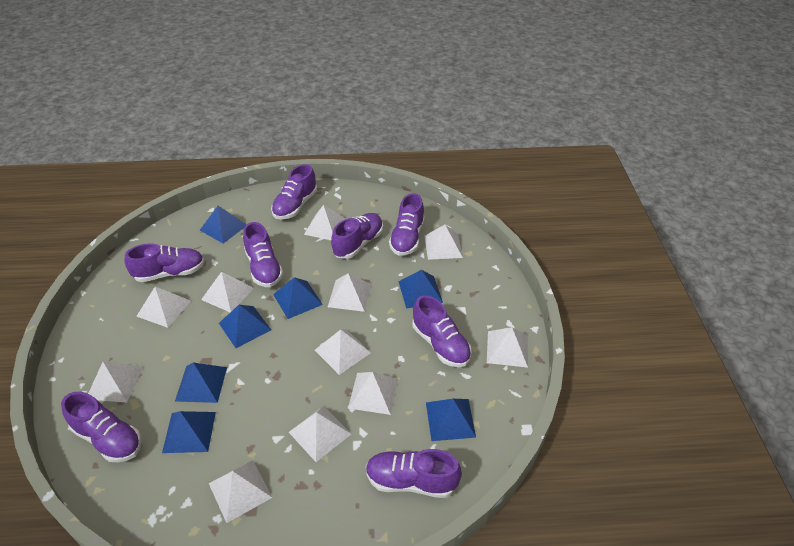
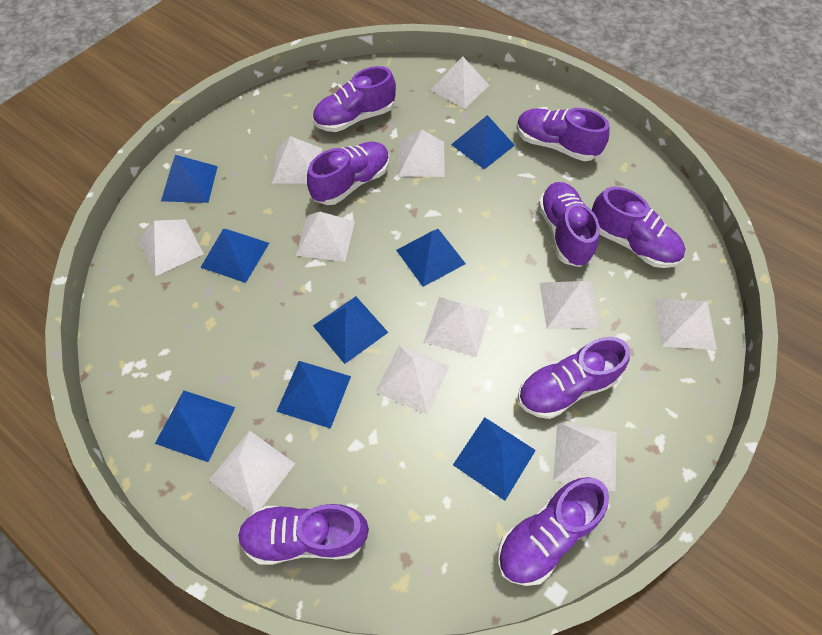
blue pyramid: [162,411,216,453] [175,362,227,403] [200,206,247,243] [219,305,271,348] [273,277,323,319] [399,270,443,309] [426,399,476,441] = 7 -> [155,390,235,462] [161,155,218,203] [200,229,269,283] [276,361,351,429] [313,296,389,364] [396,229,466,287] [451,115,515,169] [453,417,536,501] = 8

